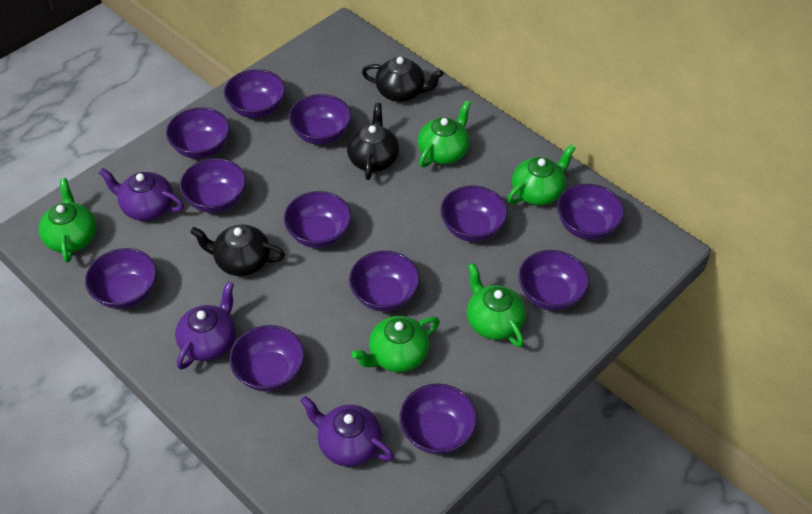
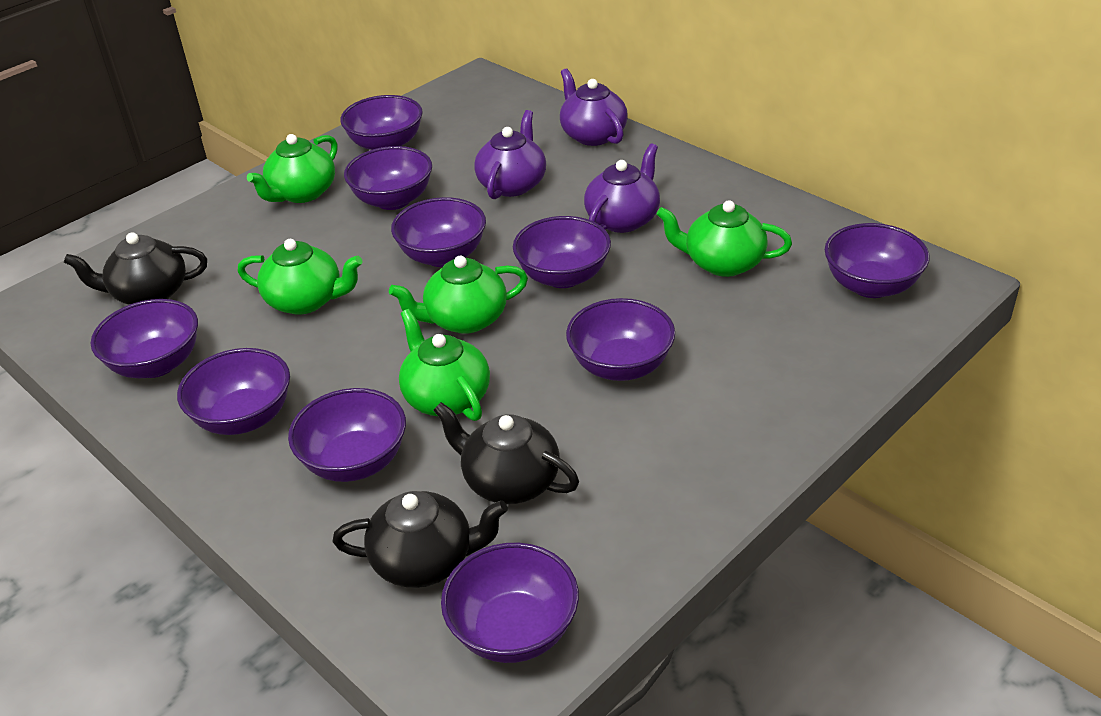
purple bowl: [85,248,157,309] [166,107,230,159] [180,158,246,213] [224,69,285,118] [229,325,305,392] [284,191,351,248] [289,94,351,145] [349,251,420,312] [399,384,477,455] [440,185,508,242] [518,250,589,311] [557,184,625,240] = 12 -> [90,299,198,378] [177,348,290,435] [288,388,406,482] [340,95,423,150] [344,146,432,210] [391,197,486,267] [441,543,579,663] [513,216,611,288] [566,298,675,381] [825,223,930,298] = 10

